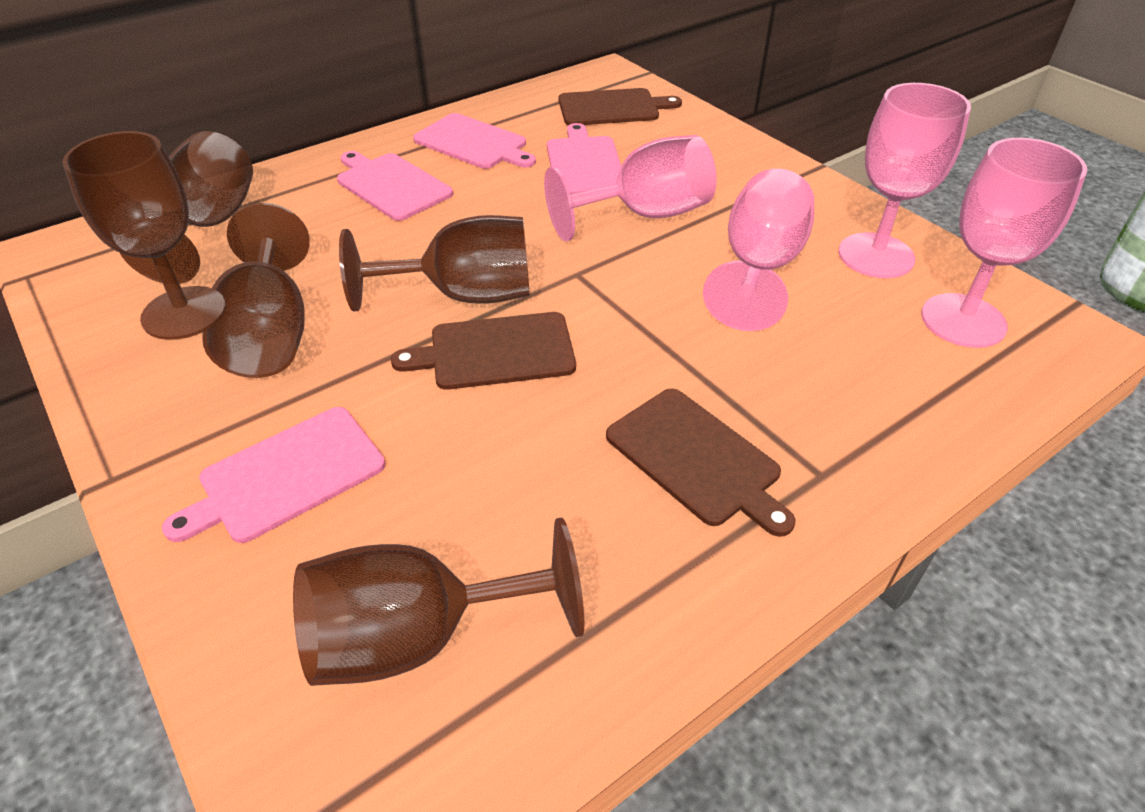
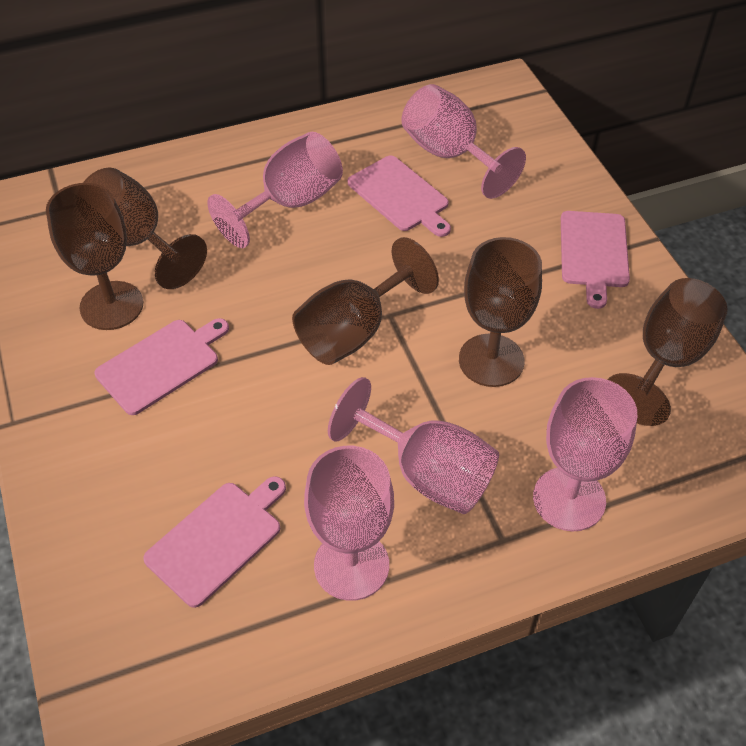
brown cutting board: [391,312,576,390] [558,88,682,125] [606,388,796,537] = 3 -> none = 0
pink goblet: [544,135,716,241] [703,169,814,331] [838,83,971,278] [921,138,1087,348] = 4 -> [207,132,343,248] [304,446,394,601] [328,377,499,514] [401,84,526,199] [533,377,637,531] = 5

